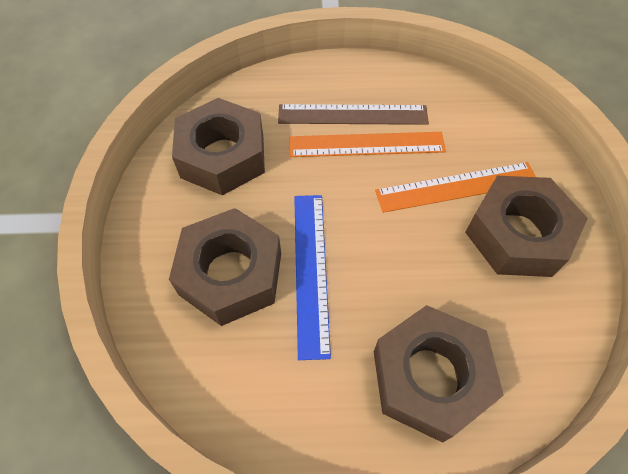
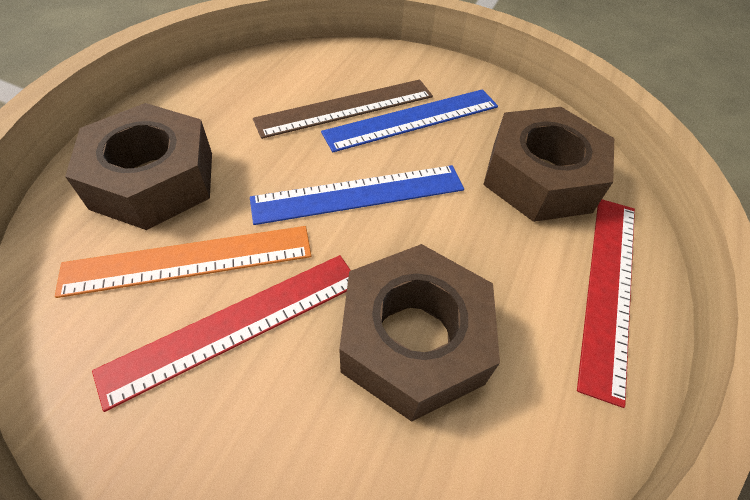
blue ruler: [294,195,331,360] = 1 -> [250,165,464,225] [321,89,498,152] = 2
brown nut: [169,208,281,326] [172,98,265,196] [374,305,504,443] [465,176,588,277] = 4 -> [65,103,212,230] [339,244,500,422] [483,107,614,222] = 3
orange ruler: [289,132,446,157] [375,162,536,213] = 2 -> [55,226,311,298] = 1
red ruler: none = 0 -> [92,255,351,412] [577,199,635,408] = 2

